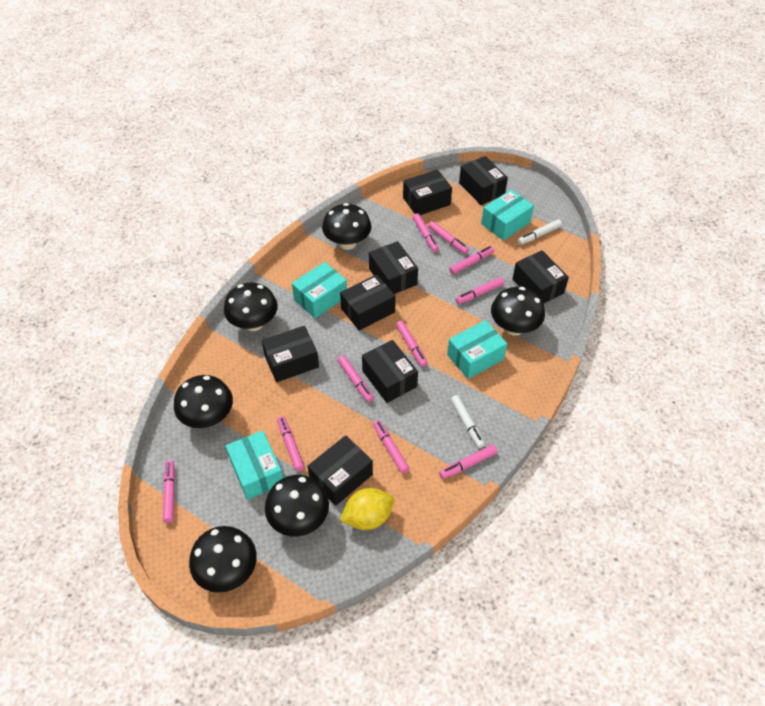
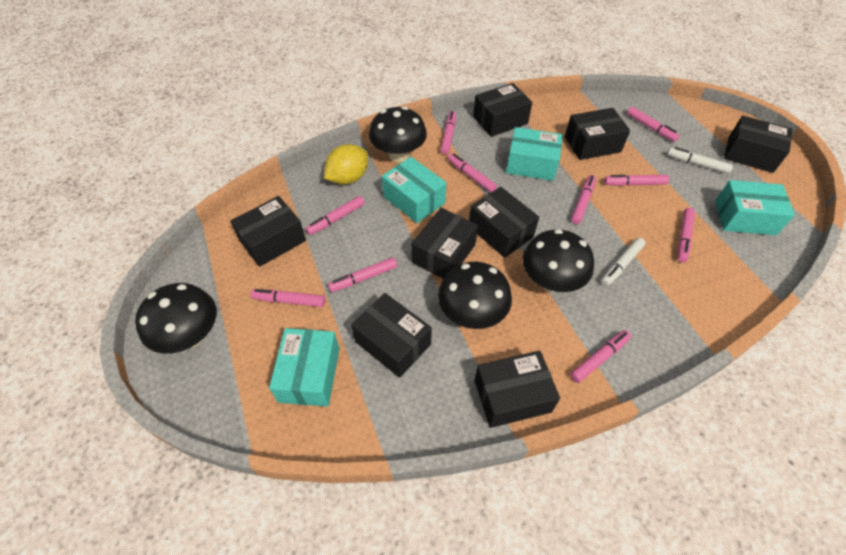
black mushroom: [174,375,233,428] [189,526,257,593] [224,283,278,331] [265,475,329,536] [322,203,371,250] [491,287,545,336] = 6 -> [135,283,216,354] [369,107,427,162] [438,262,512,329] [523,229,594,292] = 4

